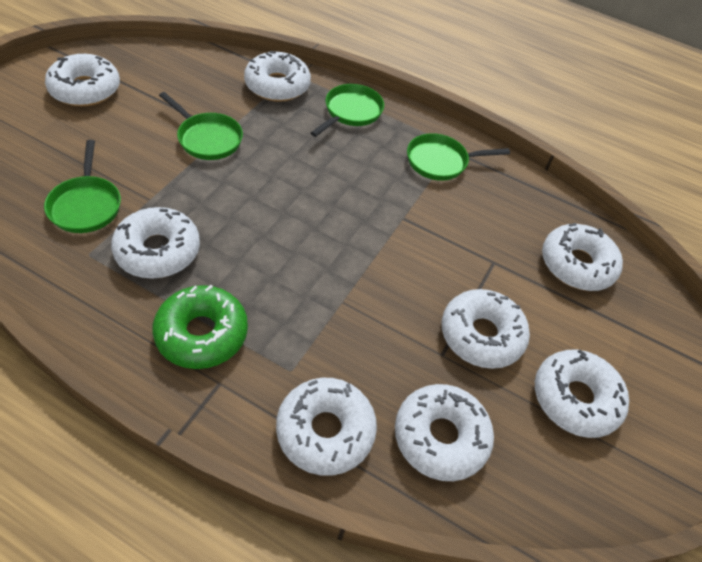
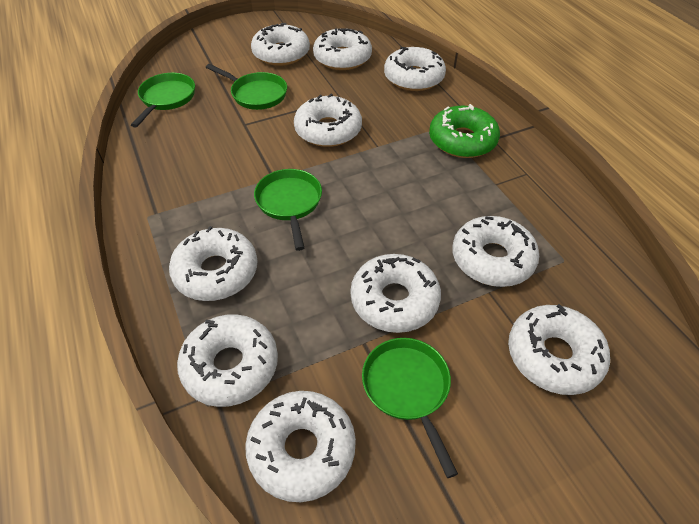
white donut: [45,54,120,106] [111,207,200,279] [244,51,311,102] [276,378,377,476] [395,384,494,481] [442,289,530,369] [535,349,629,438] [542,223,623,291] = 8 -> [169,226,258,301] [177,314,278,407] [245,391,356,502] [251,23,310,66] [294,94,362,147] [313,28,372,70] [351,254,441,333] [384,47,446,91] [452,216,539,287] [508,304,610,395] = 10

